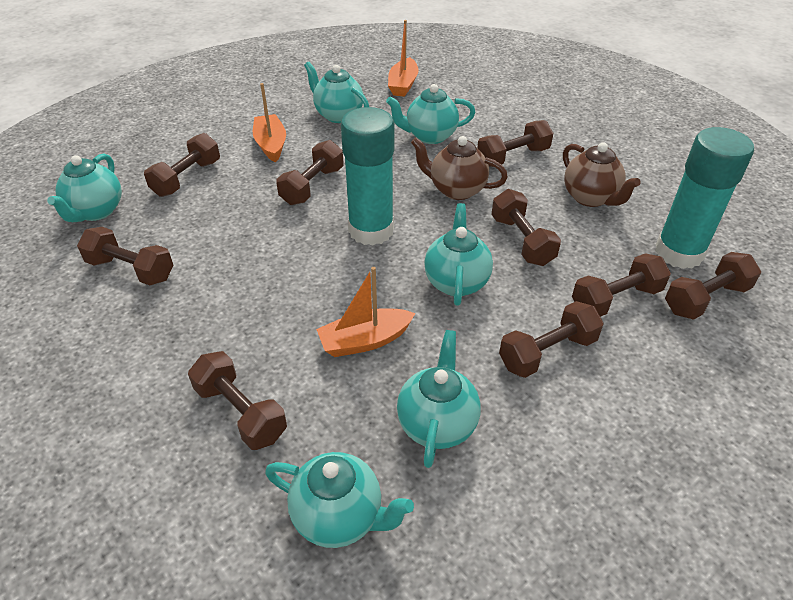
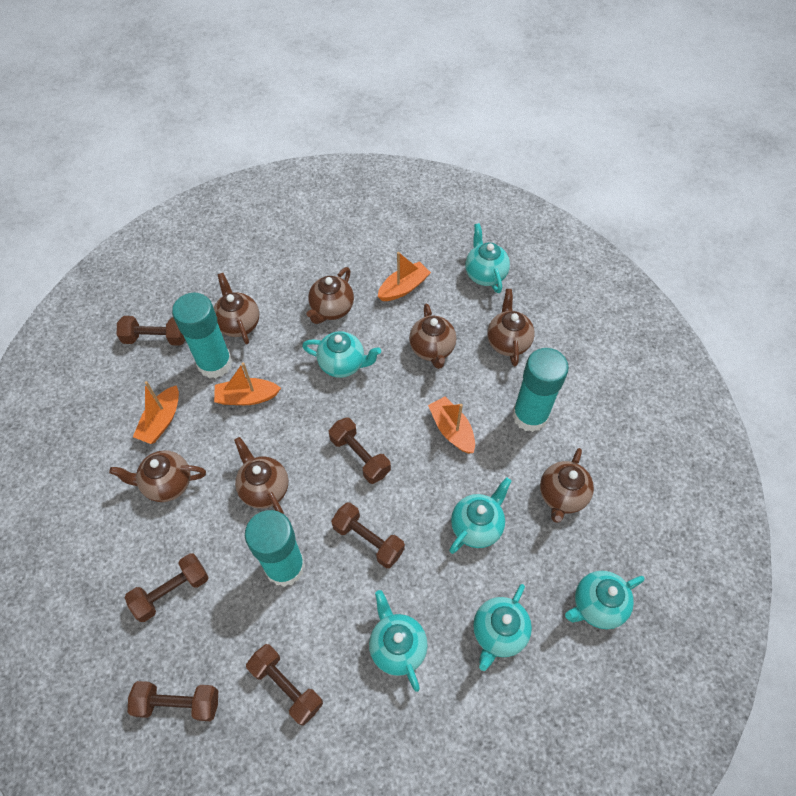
brown dumbbell: [77,227,173,285] [144,133,220,197] [188,351,287,450] [276,140,344,205] [478,120,553,167] [491,189,561,266] [499,301,604,378] [572,253,671,317] [665,252,761,320] = 9 -> [117,316,185,346] [125,553,209,622] [128,681,218,721] [246,644,323,726] [329,417,391,484] [331,502,405,568] = 6
brown teapot: [411,136,508,200] [563,142,641,207] = 2 -> [109,450,206,502] [214,273,259,344] [234,437,288,514] [307,267,354,324] [409,303,456,369] [487,289,535,366] [540,448,594,523] = 7
orange boat: [253,83,286,162] [316,267,416,357] [388,20,419,97] = 3 -> [133,381,179,444] [214,362,281,405] [378,252,431,301] [428,396,475,454] = 4
turquoise glue stick: [341,107,394,246] [655,127,754,269] = 2 -> [172,293,233,379] [245,510,305,587] [512,348,569,432] = 3

